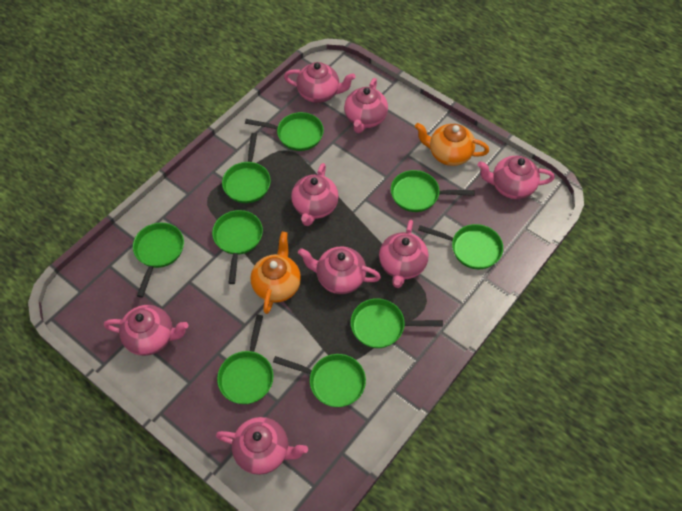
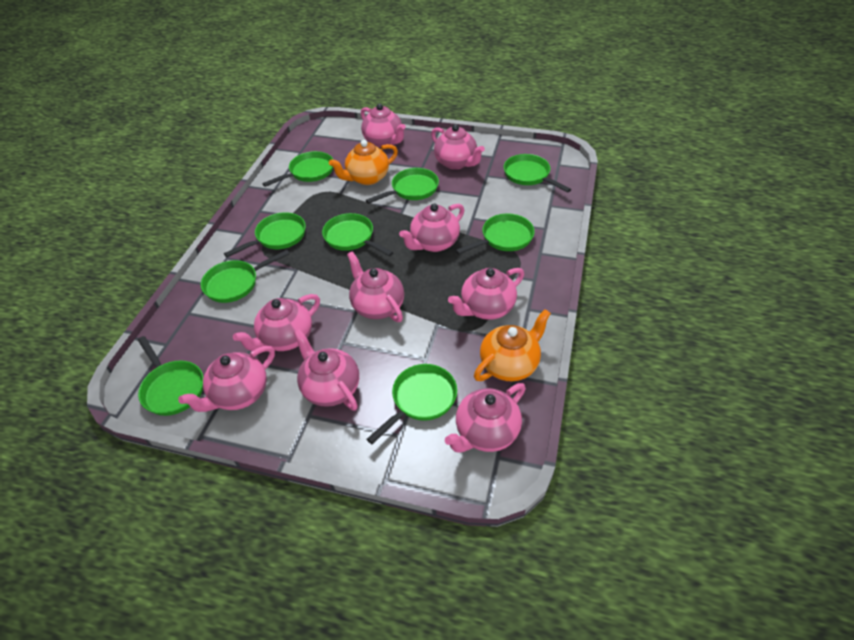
pink teapot: [104,305,188,356] [216,417,308,475] [284,62,356,103] [291,163,339,226] [298,246,381,294] [344,78,388,133] [379,220,429,288] [477,156,555,199] = 8 -> [178,346,275,412] [233,294,320,351] [294,329,359,411] [347,251,404,322] [361,104,406,147] [399,203,464,252] [431,124,485,169] [445,383,526,452] [448,268,524,320] = 9

